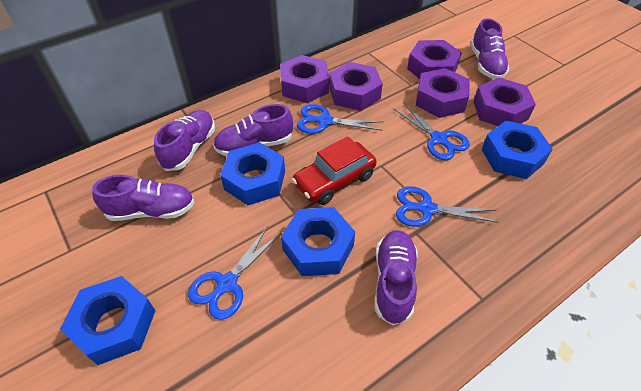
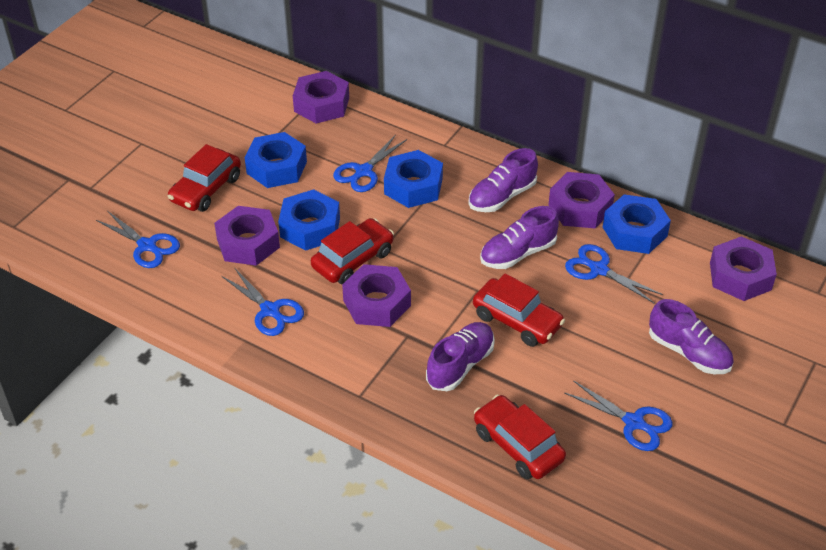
blue scissors: [188,226,281,320] [297,104,383,134] [394,103,470,161] [396,186,499,227] = 4 -> [96,211,180,268] [221,267,304,336] [333,134,407,192] [564,380,673,451] [565,244,663,304] = 5
purple shoe: [92,175,195,221] [154,110,215,171] [213,104,293,156] [375,230,418,326] [471,18,510,79] = 5 -> [426,322,495,391] [468,148,538,212] [480,206,559,269] [649,299,734,374] = 4
red car: [292,136,377,205] = 1 -> [168,144,241,212] [311,218,394,284] [473,273,565,347] [474,395,566,479] = 4

